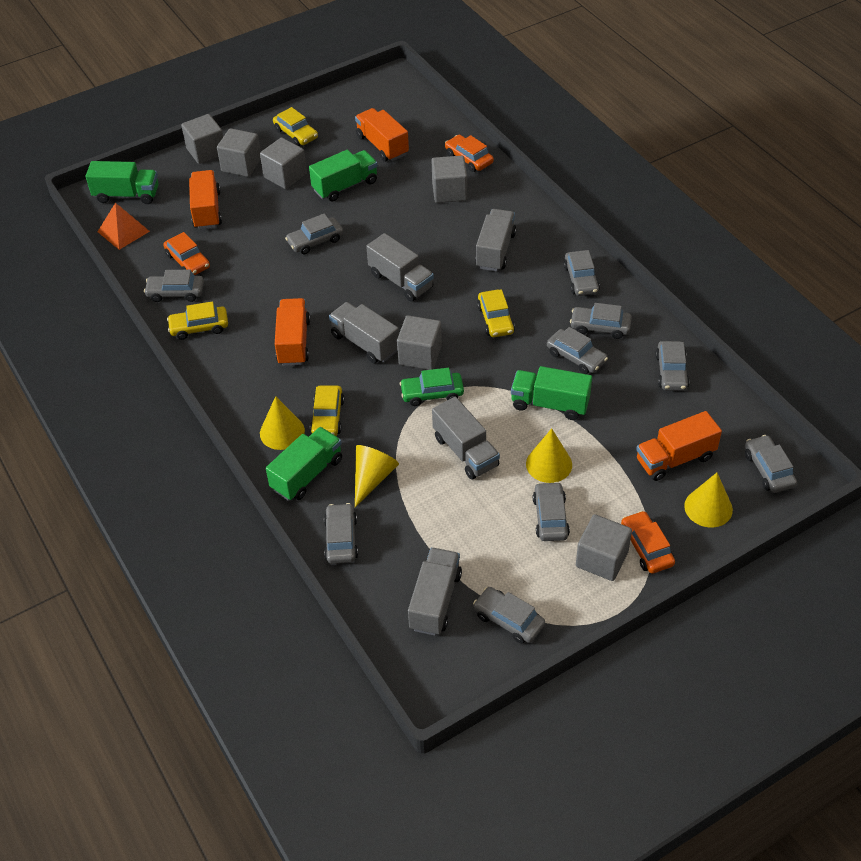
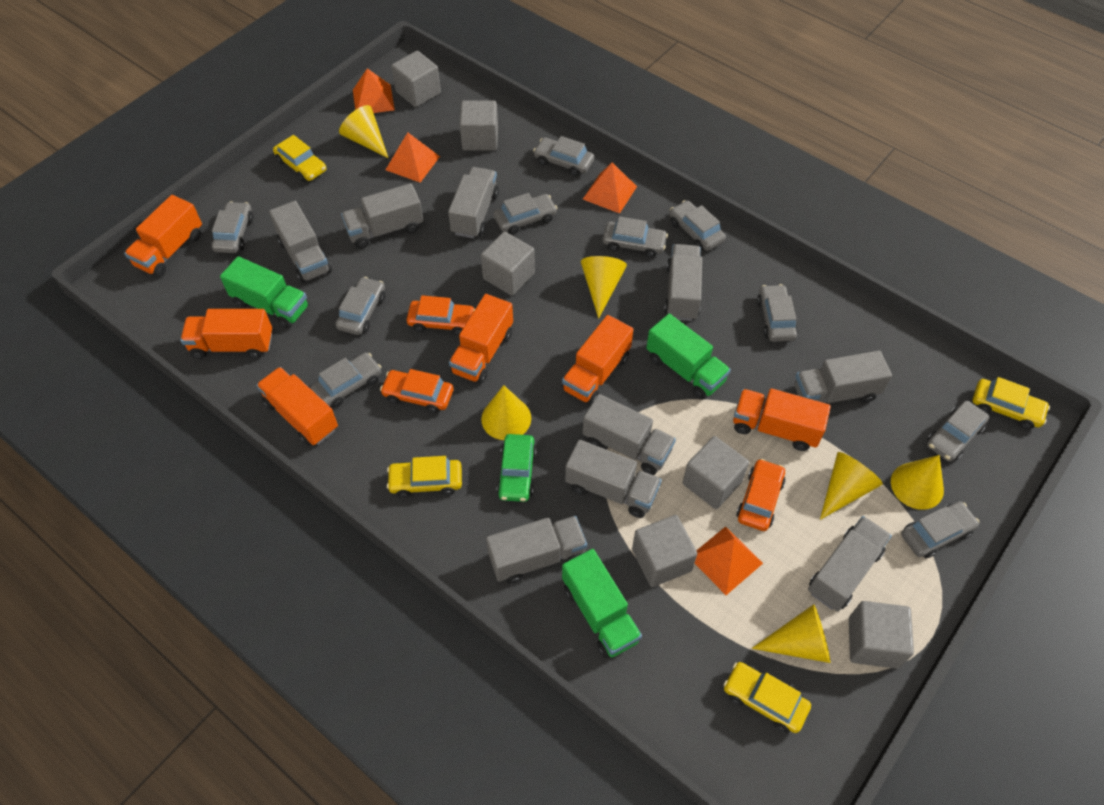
green truck: [86,161,159,204] [266,427,342,501] [309,150,378,202] [511,366,592,420] = 4 -> [220,256,309,328] [562,549,642,659] [646,314,731,400] = 3
grey truck: [329,302,399,363] [366,233,434,302] [408,548,462,636] [432,397,500,480] [475,209,516,271] = 5 -> [269,201,332,283] [341,183,423,249] [448,167,499,238] [486,516,587,584] [565,440,662,518] [583,394,676,475] [664,244,702,321] [794,351,892,403] [808,516,892,611] = 9
orange pyramid: [98,203,150,250] = 1 -> [353,68,395,113] [386,132,440,183] [583,163,637,214] [695,526,763,595] = 4
orange truck: [189,170,222,229] [275,298,310,366] [355,108,409,162] [636,411,722,481] = 4 -> [124,195,202,277] [180,309,272,359] [256,367,338,445] [449,294,513,384] [562,315,633,405] [733,388,831,451] = 6
yellow cone: [260,396,305,450] [355,445,399,507] [526,428,572,483] [684,473,733,528] = 4 -> [339,105,389,159] [481,385,531,440] [581,256,627,319] [752,604,830,663] [820,452,883,520] [891,455,944,510] = 6

